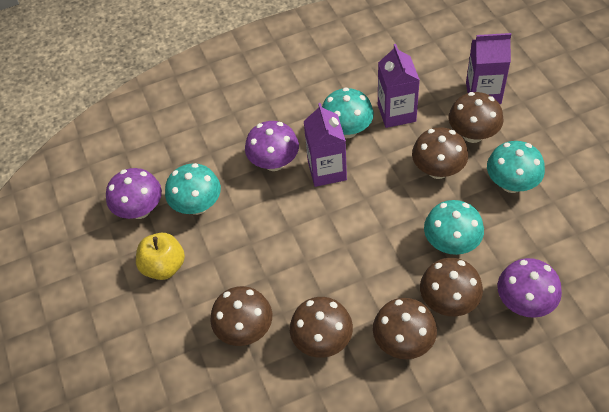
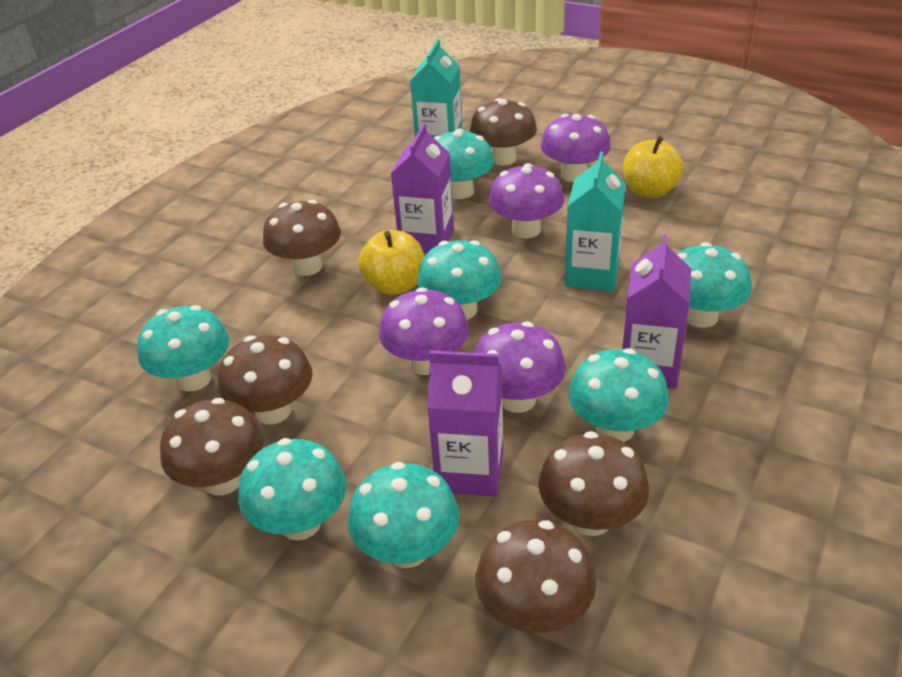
purple mushroom: [106,168,162,219] [245,121,299,171] [498,258,562,318] = 3 -> [379,287,469,375] [473,322,566,413] [489,163,564,238] [541,114,611,182] = 4
turquoise carton: none = 0 -> [410,39,462,138] [565,151,626,291] = 2
turquoise mushroom: [165,163,221,215] [322,87,374,138] [424,200,484,255] [487,141,545,193] = 4 -> [137,305,229,391] [238,438,346,541] [348,462,460,568] [417,240,502,320] [434,129,494,199] [568,348,669,442] [677,242,752,328] = 7
yellow apple: [136,233,185,280] = 1 -> [358,230,424,295] [623,136,684,198] = 2

